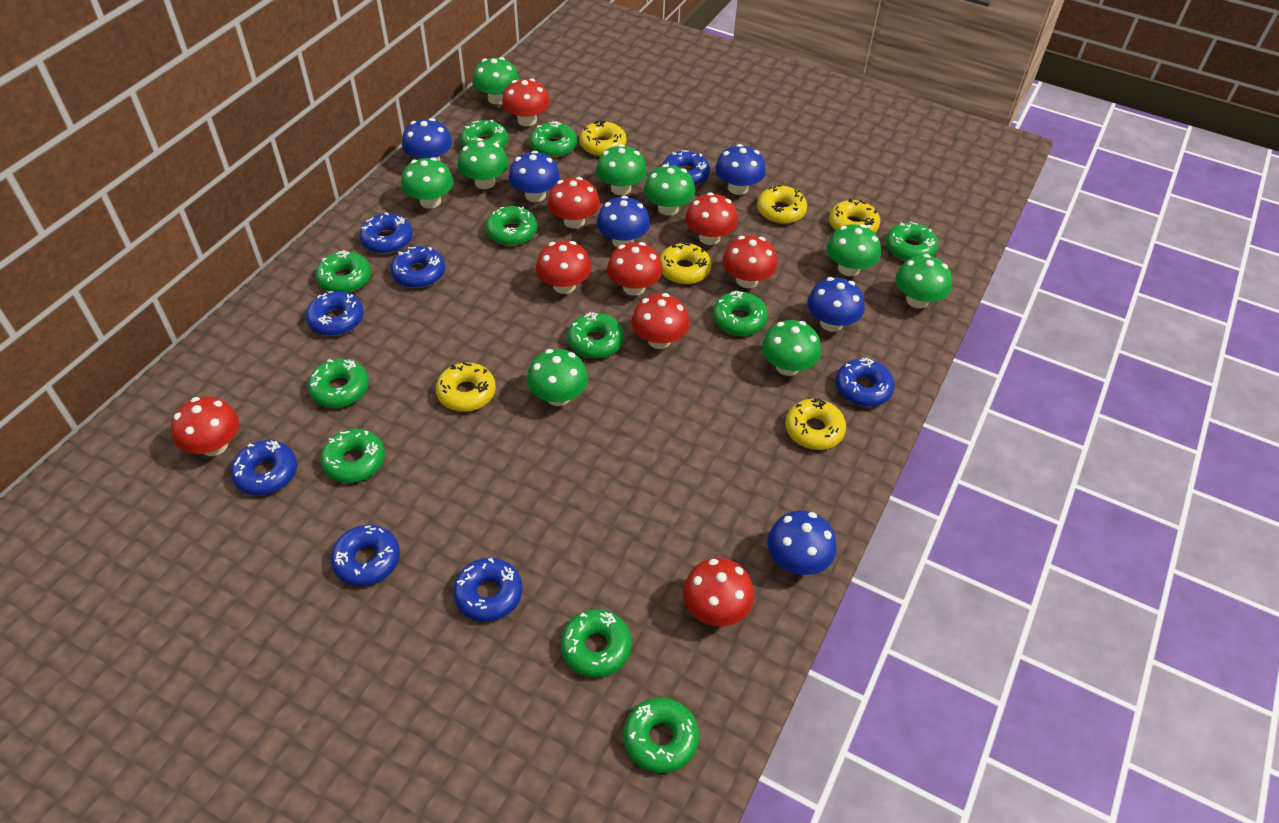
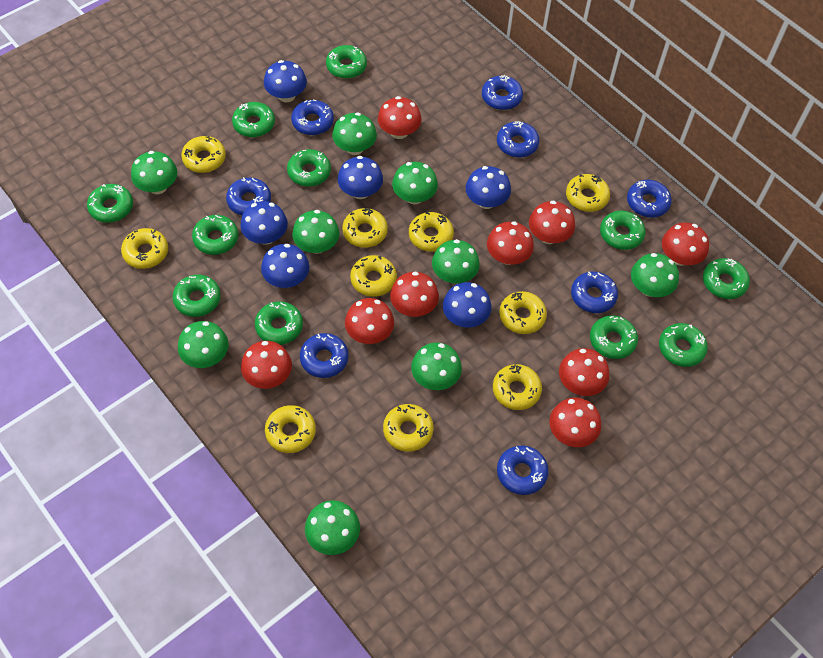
yellow donut: [436,362,496,412] [579,120,627,156] [660,242,712,284] [757,185,807,224] [785,398,846,450] [829,198,880,232] = 6 -> [121,228,168,269] [181,136,226,173] [265,405,316,453] [342,208,388,248] [350,255,397,297] [383,404,434,452] [409,212,454,252] [493,364,542,410] [499,291,547,334] [566,174,610,212] = 10

